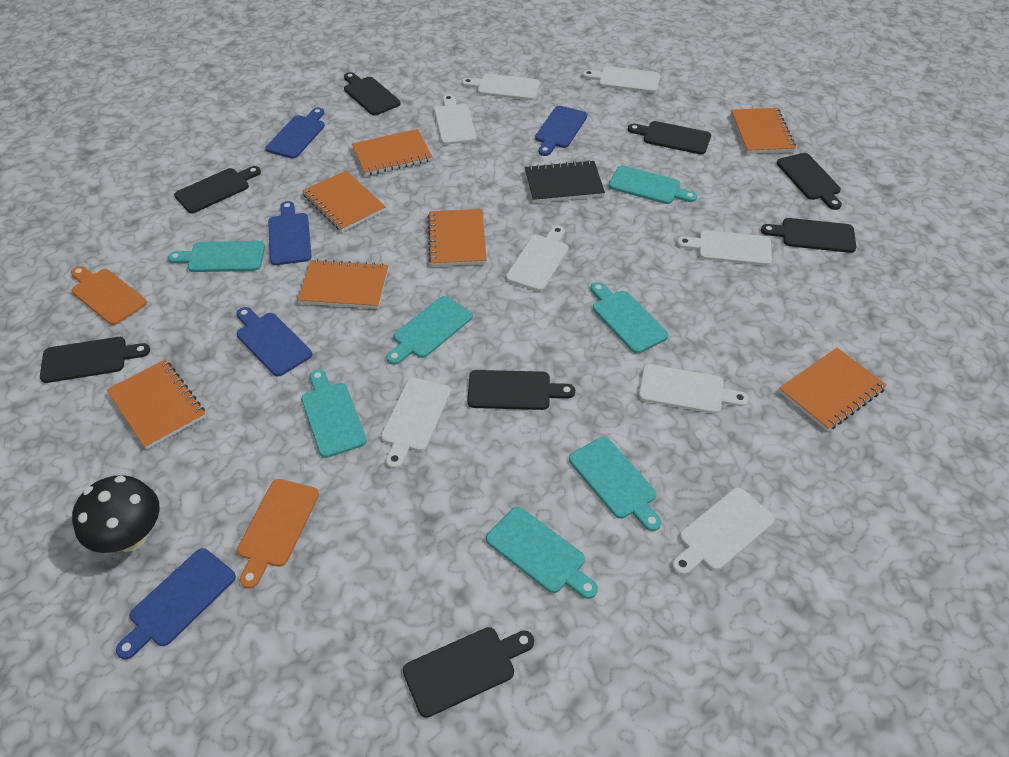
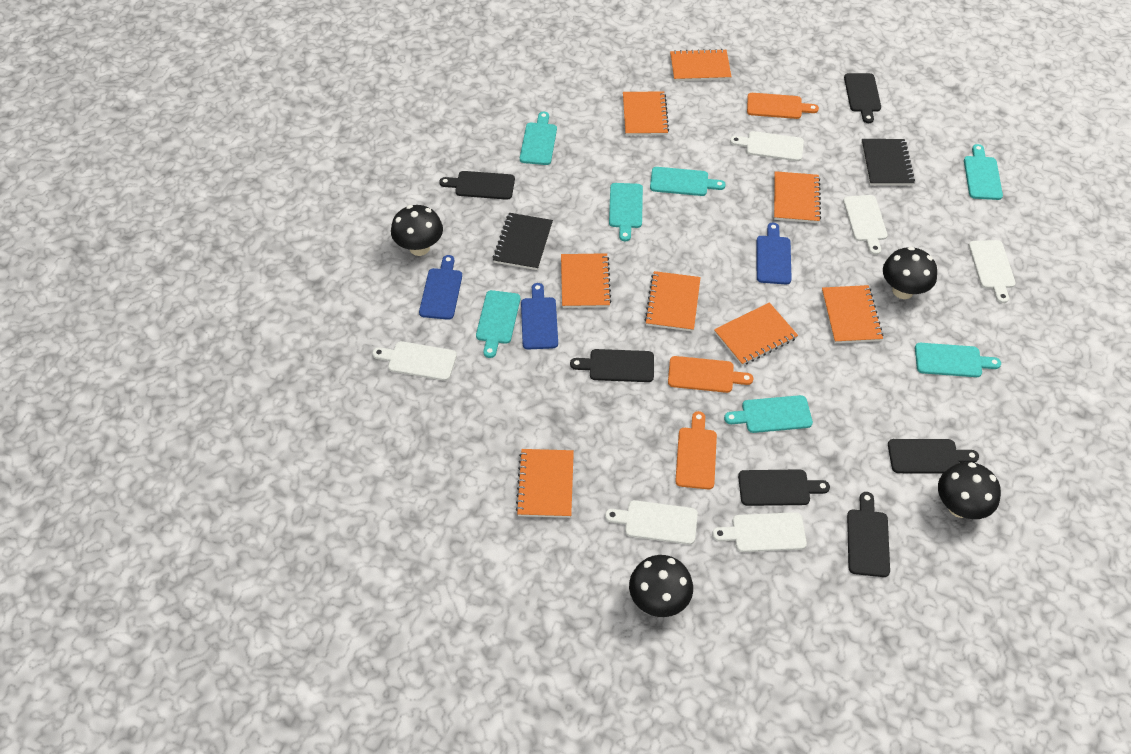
black cutting board: [40,337,150,383] [174,166,261,213] [344,72,401,115] [403,627,534,718] [468,370,575,410] [628,121,711,155] [761,218,856,253] [777,153,842,210] = 8 -> [439,171,515,200] [570,349,654,382] [738,469,830,506] [844,73,881,123] [847,492,890,577] [888,439,979,474] = 6
black mushroom: [72,475,160,553] = 1 -> [391,205,443,256] [629,555,693,617] [883,247,937,299] [938,462,1001,519] = 4
black notebook: [525,160,605,203] = 1 -> [493,213,553,270] [861,139,915,186] = 2
blue cutting board: [116,548,236,660] [236,307,312,376] [265,108,325,159] [268,201,312,265] [535,106,587,156] = 5 -> [419,255,462,320] [521,283,558,349] [756,223,792,284] = 3
orange cutting board: [71,266,147,325] [237,479,319,589] = 2 -> [668,356,753,393] [675,411,717,489] [747,93,819,119] = 3
orange notebook: [107,360,206,449] [298,259,389,309] [302,171,386,232] [352,129,433,176] [428,209,487,266] [731,108,796,154] [779,348,887,431] = 7 -> [516,449,574,518] [561,253,612,308] [623,91,669,136] [644,271,701,332] [670,49,732,81] [714,302,798,366] [774,171,821,223] [822,285,883,343] = 8
white cutting board: [381,378,451,469] [434,94,477,145] [462,74,540,100] [506,225,569,291] [583,66,660,93] [639,364,749,414] [672,488,775,575] [677,230,772,266] = 8 -> [372,341,457,381] [605,500,698,545] [712,512,807,552] [730,131,804,161] [843,195,888,255] [969,240,1016,303] = 6

